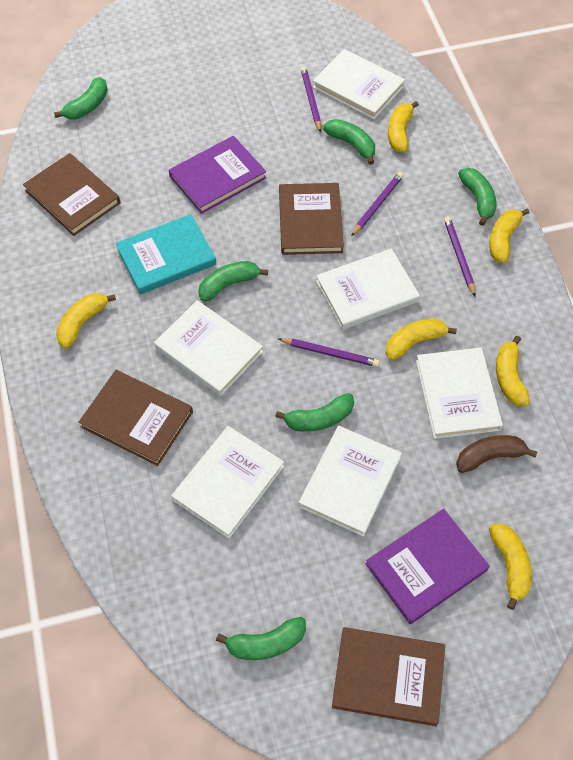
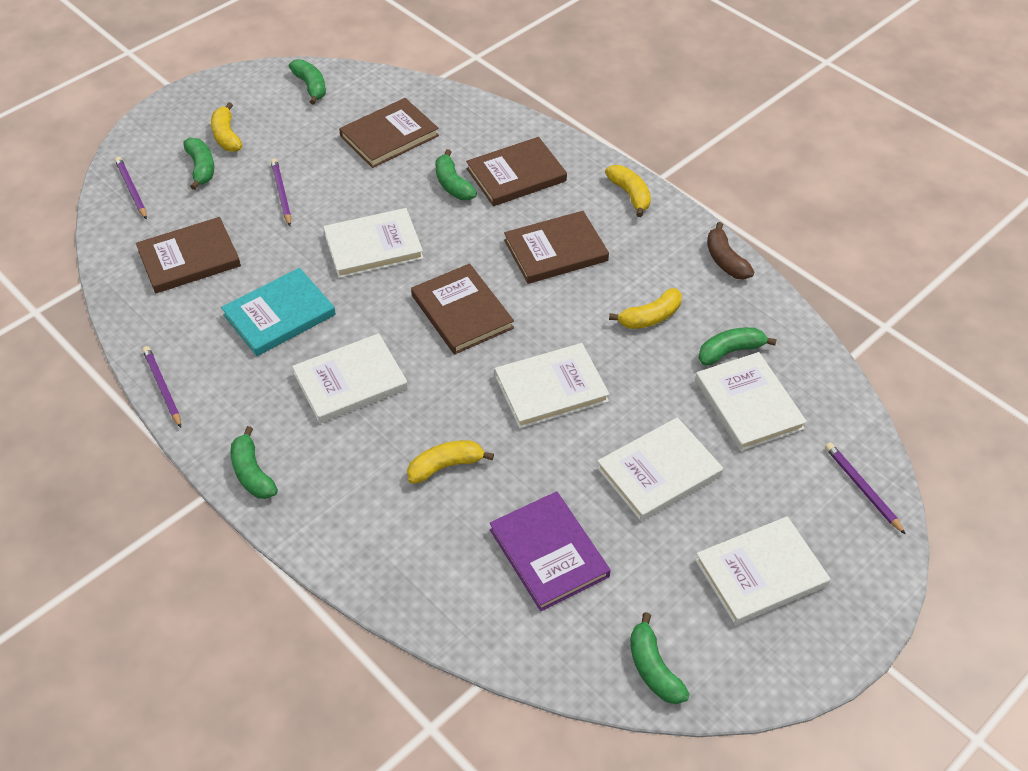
brown book: [23,153,120,236] [79,370,193,466] [279,183,344,255] [332,627,445,726] = 4 -> [136,217,241,294] [339,98,439,168] [411,263,514,355] [466,137,567,206] [504,211,609,284] = 5
purple book: [169,136,267,214] [366,509,490,624] = 2 -> [489,491,611,611] = 1
yellow banana: [56,293,116,349] [386,318,457,361] [388,101,419,153] [489,209,529,263] [489,524,532,610] [496,336,530,406] = 6 -> [211,102,242,152] [407,440,494,484] [605,165,651,217] [609,288,682,329] = 4

